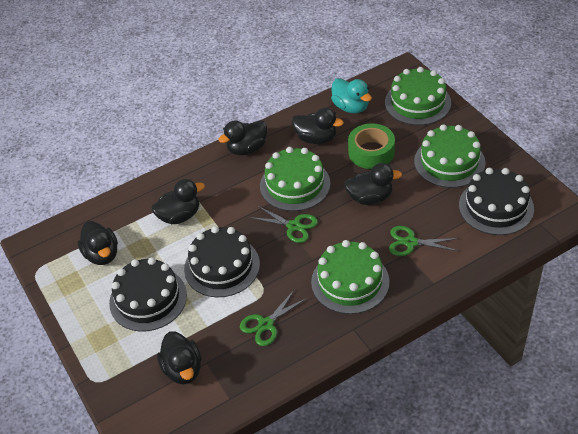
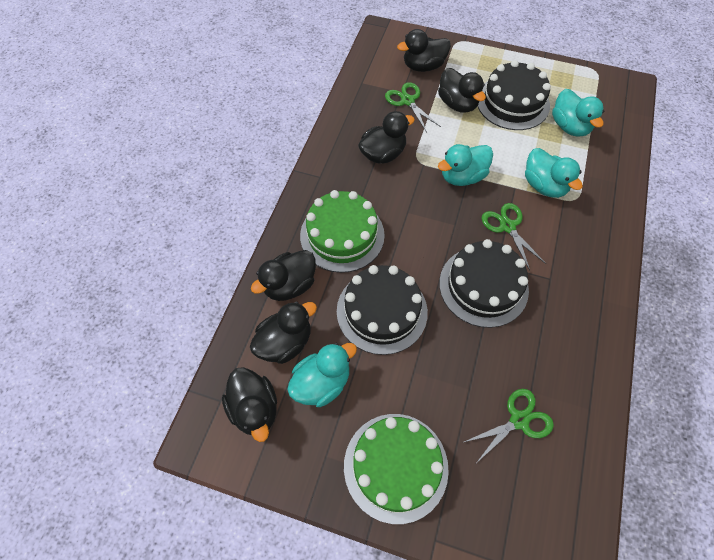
green cake: [260,147,330,211] [311,240,389,314] [385,67,451,125] [414,124,486,188] = 4 -> [300,190,385,273] [344,414,449,524] = 2
green tape: [348,123,395,169] = 1 -> none = 0
turquoise duck: [331,78,372,114] = 1 -> [287,343,357,407] [438,144,493,186] [525,148,583,198] [552,89,604,137] = 4

